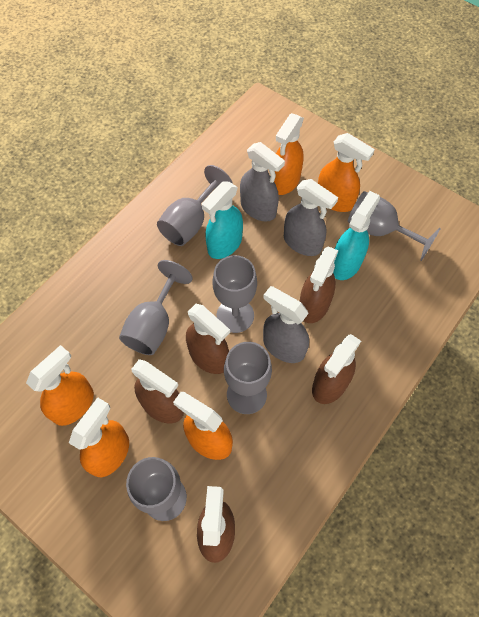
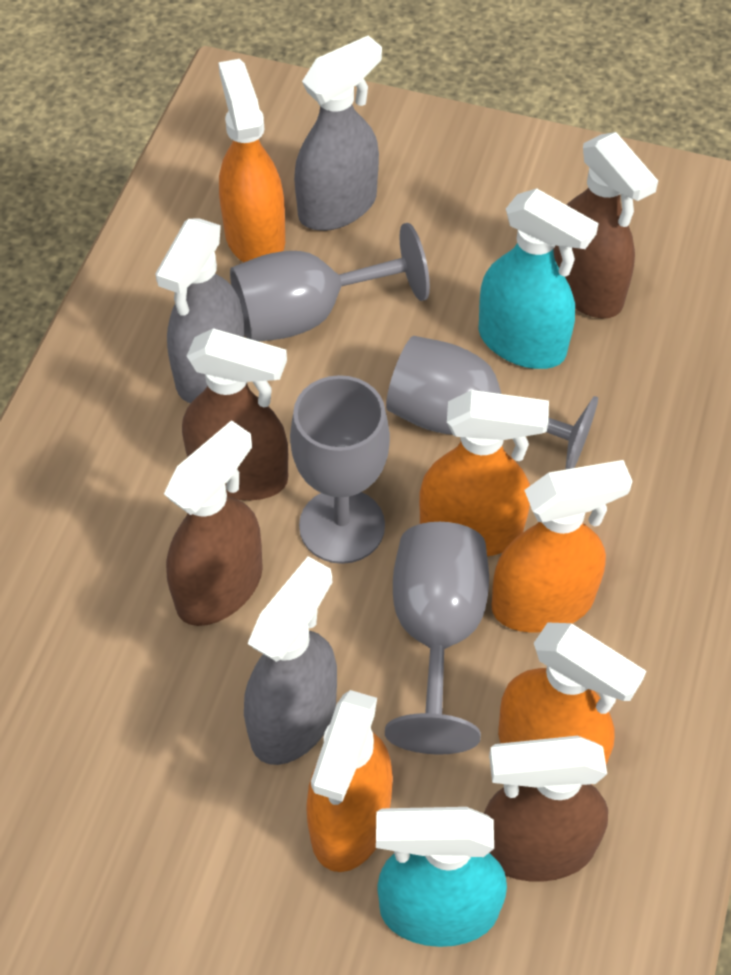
brown spray bottle: [131,359,184,423] [186,304,230,374] [197,486,235,563] [300,246,339,323] [312,334,361,404] = 5 -> [164,420,263,626] [182,328,288,500] [484,736,608,882] [553,132,658,318] = 4
grey goblet: [119,260,193,355] [126,457,187,521] [157,165,233,246] [212,255,257,333] [224,342,272,414] [348,191,441,261] = 6 -> [230,223,430,342] [290,375,390,564] [385,522,489,754] [386,336,598,470] = 4

